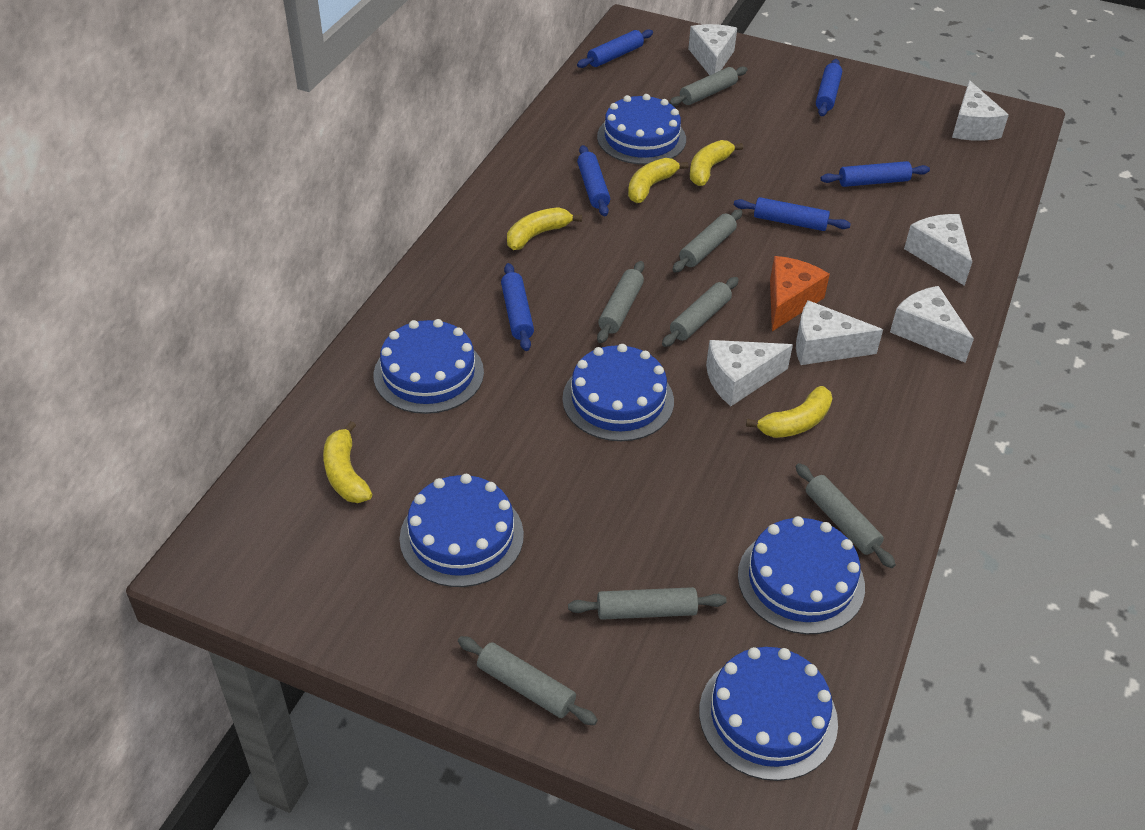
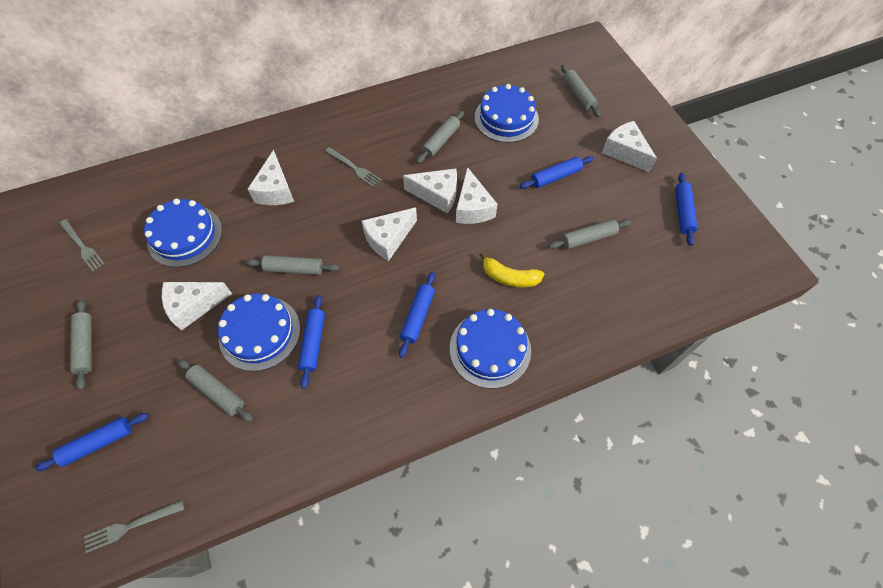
blue cake: [374,319,484,414] [399,474,524,587] [562,344,674,441] [597,94,686,165] [699,647,838,781] [738,516,865,634] = 6 -> [144,199,222,267] [218,293,300,371] [450,309,531,389] [474,84,539,143] = 4
blue rolling pin: [501,263,534,351] [577,29,653,68] [577,145,610,216] [734,197,851,231] [816,59,842,117] [821,161,930,187] = 6 -> [35,413,149,471] [298,295,325,389] [399,272,435,358] [520,156,593,189] [675,173,698,246] = 5
grey fork: none = 0 -> [59,219,105,271] [84,500,184,553] [325,147,381,187] = 3
grey rolling pin: [458,636,598,725] [568,587,727,620] [597,261,644,343] [662,277,739,347] [669,66,748,106] [672,209,742,272] [796,463,896,568] = 7 -> [70,299,92,390] [177,359,253,422] [246,255,339,275] [416,111,464,164] [548,219,631,249] [561,65,601,118] = 6
orange cheese: [770,256,830,331] = 1 -> none = 0
yellow banana: [323,421,372,503] [507,207,582,250] [628,158,688,203] [690,140,743,186] [746,386,832,438] = 5 -> [480,252,544,287] = 1

